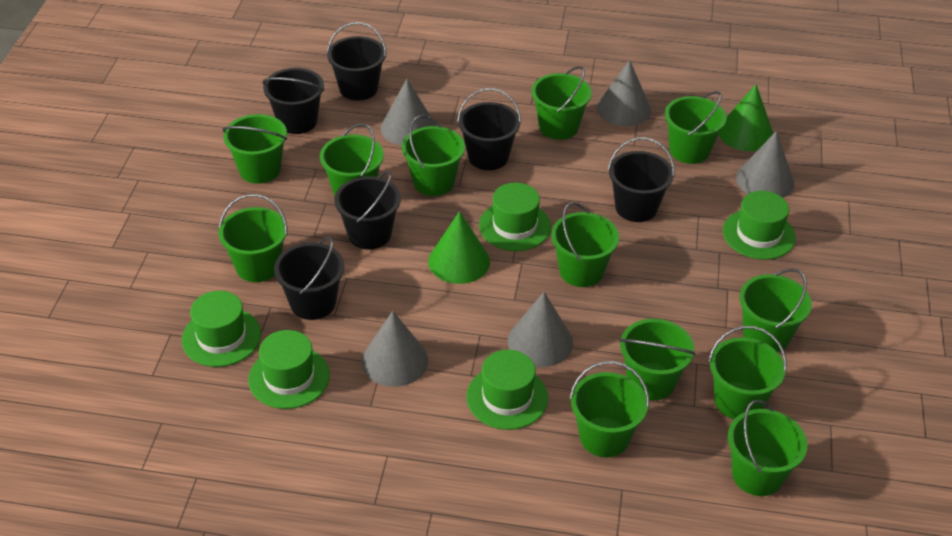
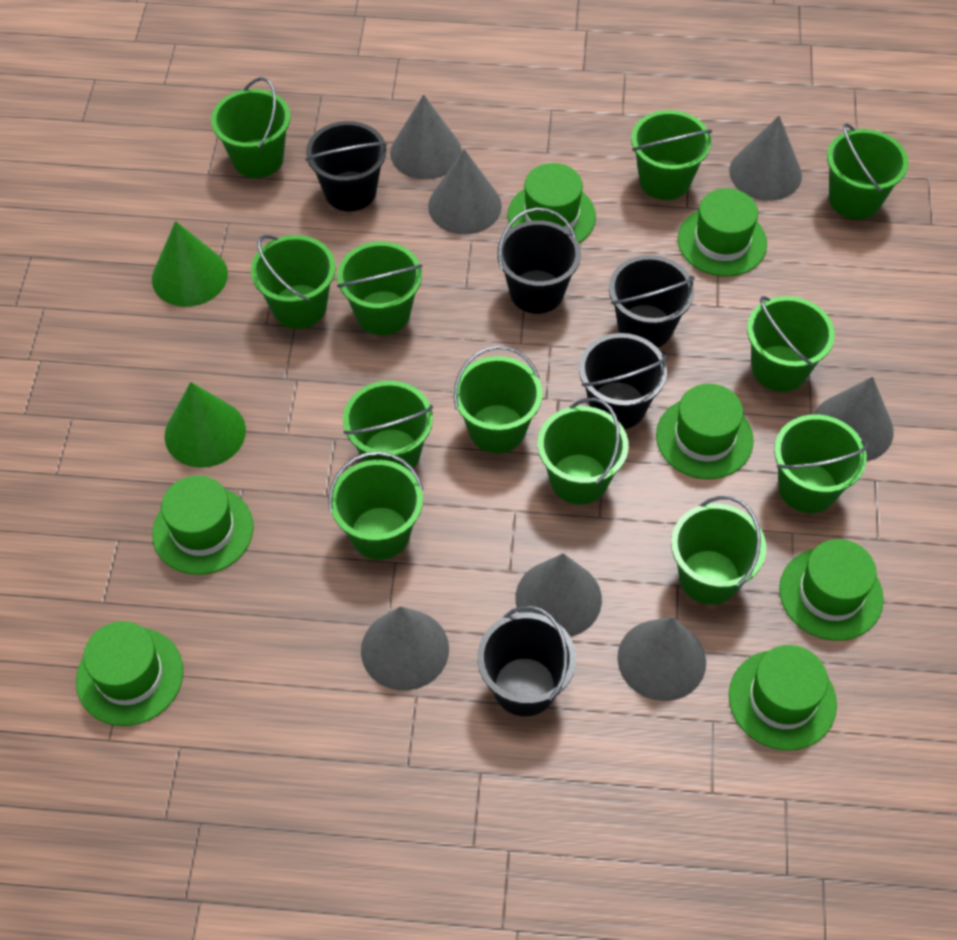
black bucket: [262,68,324,134] [274,237,345,320] [327,22,387,101] [334,171,401,250] [457,88,521,170] [608,137,675,222] = 6 -> [305,121,387,211] [477,606,576,717] [497,208,581,314] [579,333,668,429] [609,255,695,348] = 5
green hat: [182,291,261,367] [248,330,330,409] [466,350,548,430] [479,183,551,251] [723,191,796,260] = 5 -> [76,621,183,726] [152,476,254,575] [508,163,596,243] [656,384,754,479] [678,188,767,276] [729,645,837,751] [779,539,884,641] = 7
grey cone: [362,311,428,387] [380,79,436,146] [507,292,573,367] [597,60,651,126] [736,131,794,198] = 5 -> [361,606,449,691] [390,94,462,180] [428,149,502,235] [516,553,602,637] [617,617,706,701] [729,116,802,201] [814,377,893,462] = 7

